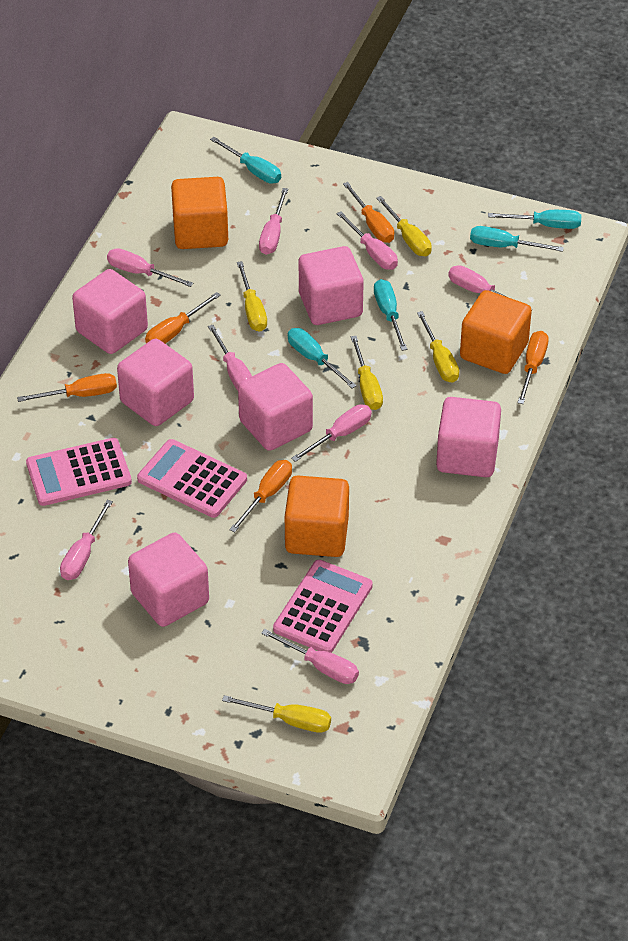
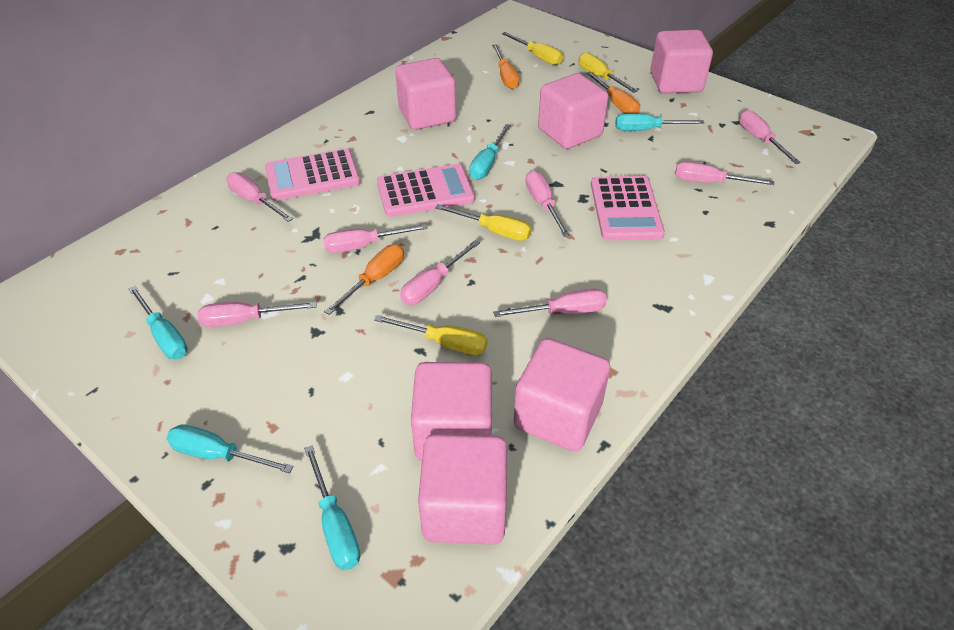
orange cube: [171,177,228,249] [285,475,349,557] [460,290,532,374] = 3 -> none = 0
orange screwdriver: [17,373,117,402] [145,292,221,344] [229,460,292,533] [343,182,394,243] [518,331,549,404] = 5 -> [324,244,404,315] [492,44,519,89] [587,72,640,114] = 3
yellow screwdriver: [222,695,331,733] [237,261,267,332] [351,336,383,410] [376,196,432,256] [417,311,459,383] = 5 -> [374,315,487,355] [435,204,532,241] [502,32,563,65] [578,52,637,93] = 4

